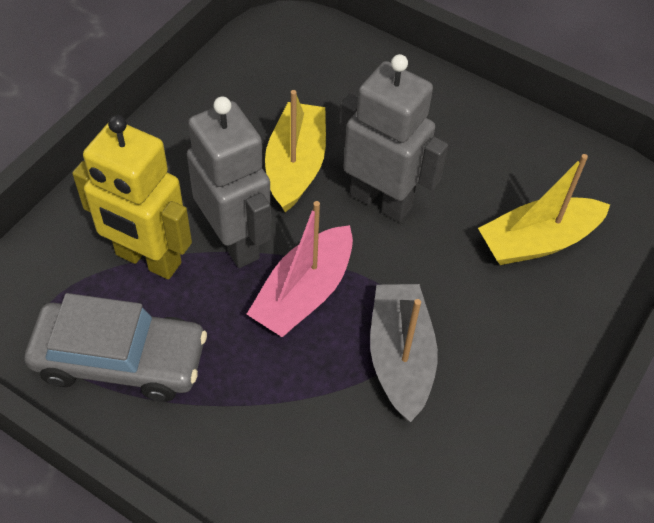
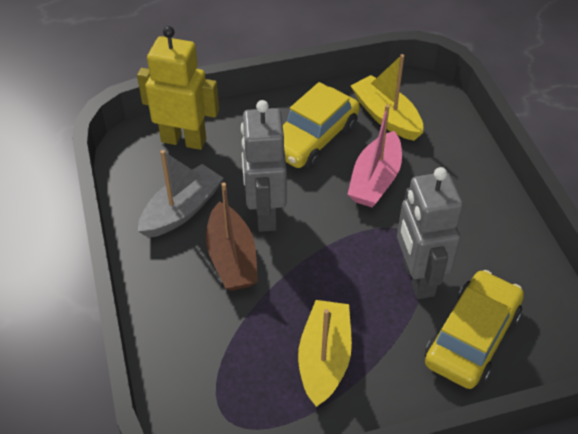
brown boat: none = 0 -> [206,182,258,291] = 1
grey car: [25,293,207,402] = 1 -> none = 0
yellow car: none = 0 -> [283,82,360,169] [425,270,524,389] = 2

